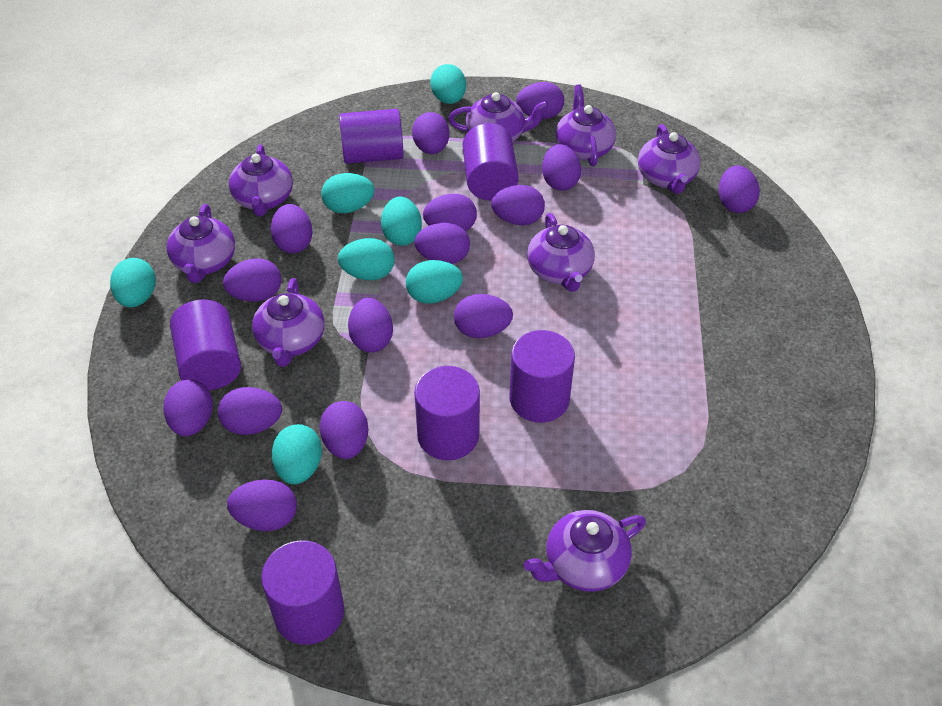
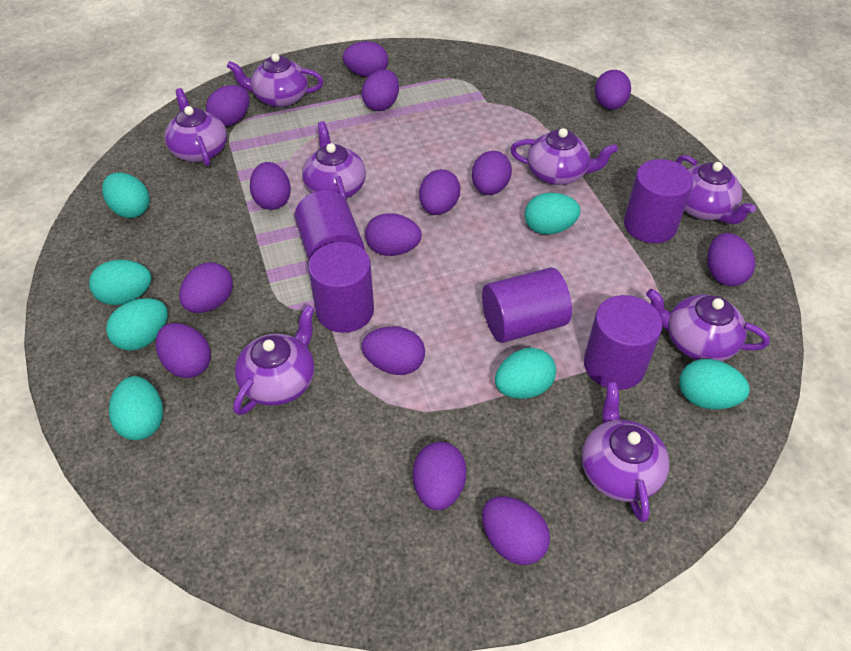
purple cylinder: [170,300,241,390] [261,540,344,645] [339,109,404,164] [414,366,480,460] [463,123,519,201] [509,330,575,423] = 6 -> [295,190,365,261] [308,242,374,333] [482,267,572,343] [584,295,662,390] [624,159,693,243] = 5
purple egg: [163,380,213,436] [218,387,282,435] [223,258,281,302] [227,480,297,531] [271,204,313,253] [319,401,369,459] [348,298,393,353] [412,112,450,154] [414,223,470,264] [423,194,477,231] [454,294,513,338] [491,185,545,225] [516,82,564,119] [542,144,581,191] [718,165,760,213] = 15 -> [156,323,211,378] [179,262,233,313] [206,85,249,126] [250,162,291,210] [343,41,388,77] [362,69,399,111] [362,326,425,375] [365,213,421,256] [413,442,467,510] [419,169,460,215] [472,151,512,195] [482,497,550,565] [595,70,631,110] [707,233,755,286] = 14

